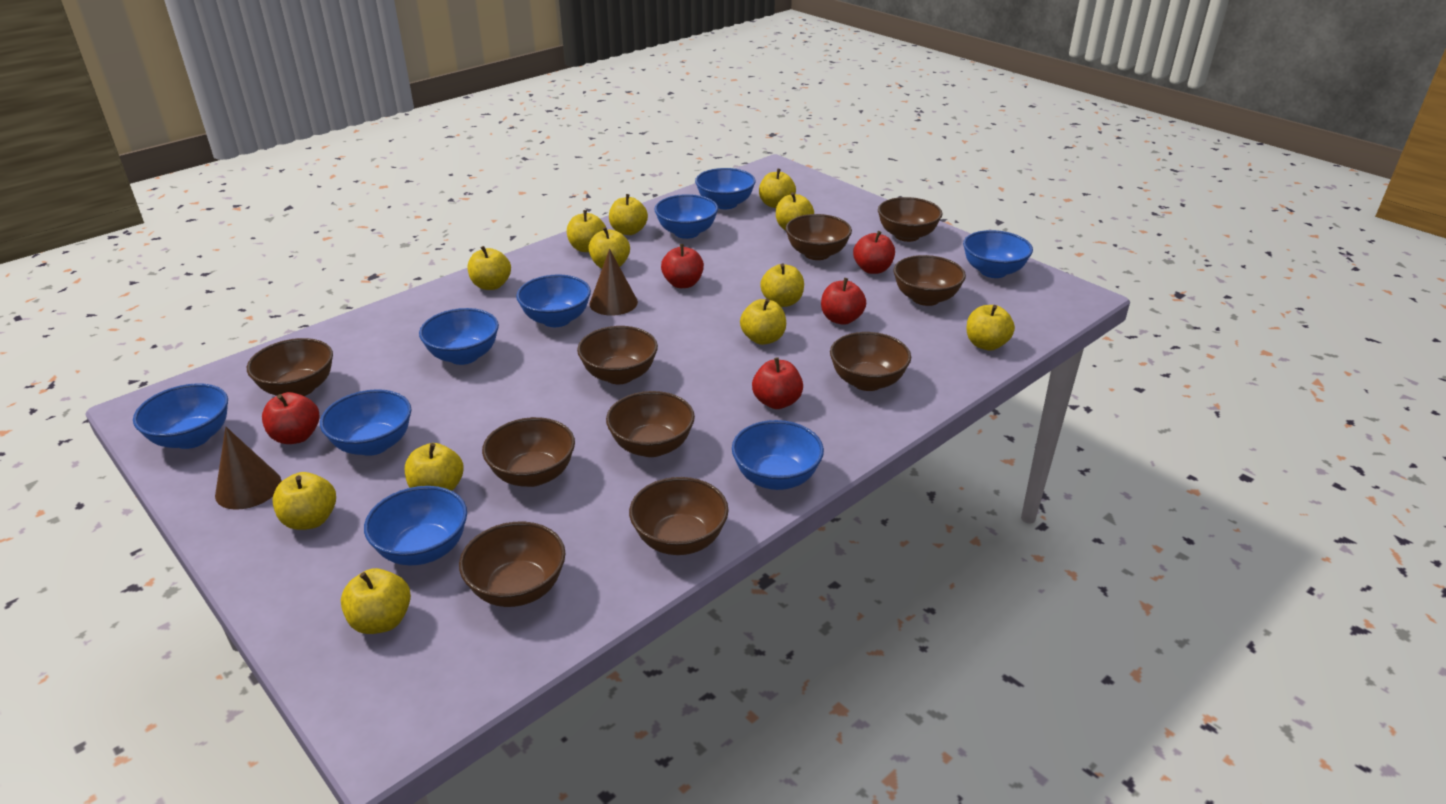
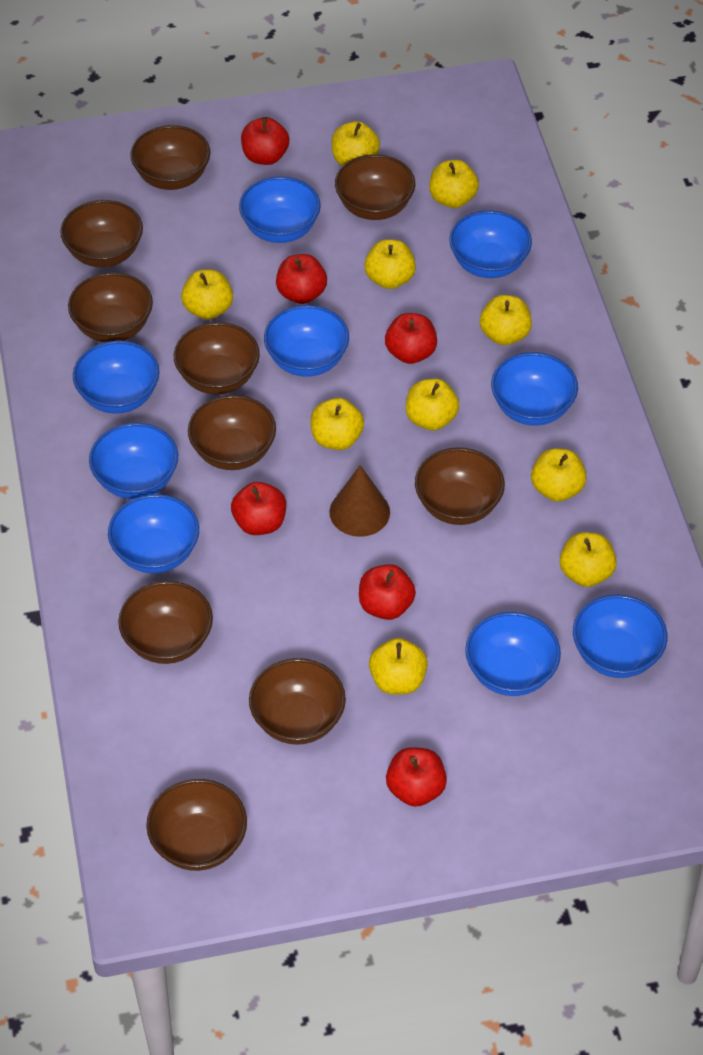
brown cone: [215,427,282,510] [590,249,638,316] = 2 -> [329,465,390,537] = 1
red apple: [262,392,319,444] [661,244,704,288] [752,357,803,409] [821,278,866,325] [853,231,895,274] = 5 -> [231,482,286,535] [241,117,289,165] [276,254,327,304] [359,564,416,620] [385,313,437,364] [386,747,447,807] = 6
yellow apple: [273,472,336,530] [341,568,411,634] [405,443,464,491] [468,246,511,290] [567,210,606,252] [588,227,630,269] [609,194,648,235] [740,299,786,345] [759,168,796,208] [760,264,804,307] [776,192,814,230] [967,305,1015,351] = 12 -> [181,270,233,320] [311,398,364,450] [331,121,380,166] [365,239,416,289] [369,638,428,695] [406,379,459,430] [429,160,479,208] [480,295,532,345] [531,448,586,502] [560,532,617,587] = 10

